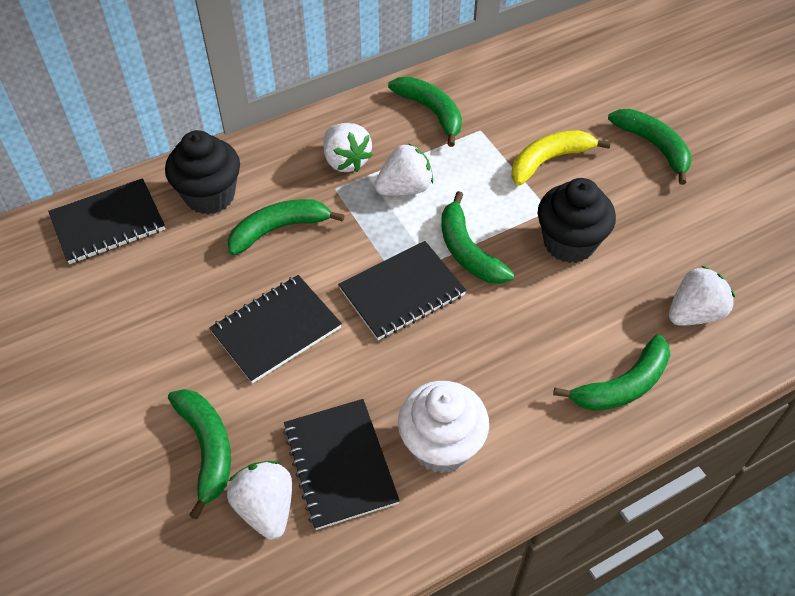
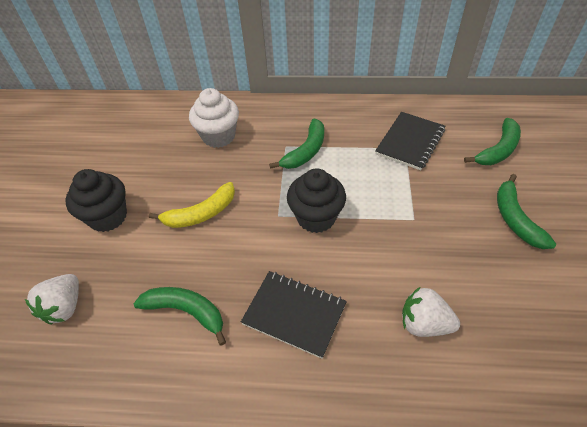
black notebook: [48,178,165,264] [209,275,342,384] [283,399,400,530] [338,241,466,340] = 4 -> [241,271,347,359] [375,112,445,170] = 2
green banana: [168,389,231,519] [227,199,345,255] [388,77,462,147] [441,191,514,284] [553,334,670,411] [608,109,692,185] = 6 -> [134,287,226,346] [269,119,324,169] [464,118,521,165] [497,174,556,249] = 4
white strawberry: [227,461,292,540] [323,123,373,172] [374,143,433,196] [669,266,735,326] = 4 -> [25,274,79,324] [402,287,460,337] = 2

